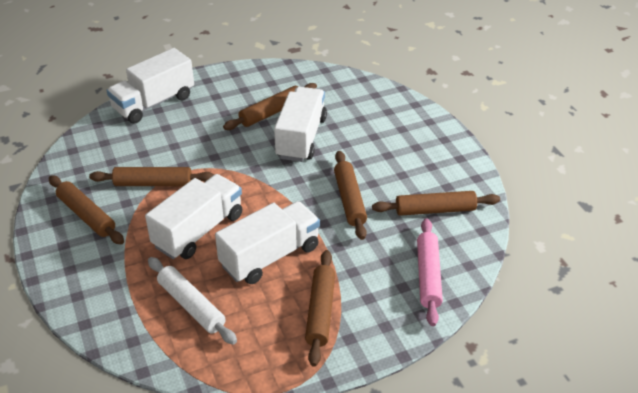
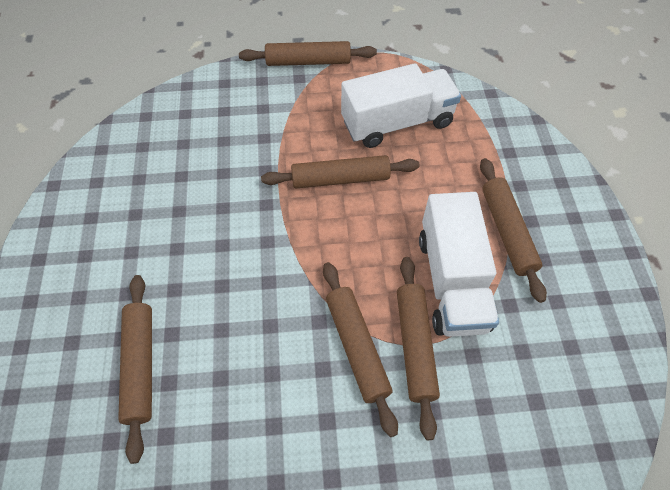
pink rolling pin: [417,218,443,326] = 1 -> none = 0
white rolling pin: [148,257,237,345] = 1 -> none = 0
white truck: [106,48,194,123] [145,174,242,259] [215,201,320,284] [274,87,327,162] = 4 -> [341,63,461,148] [419,192,499,337] = 2

